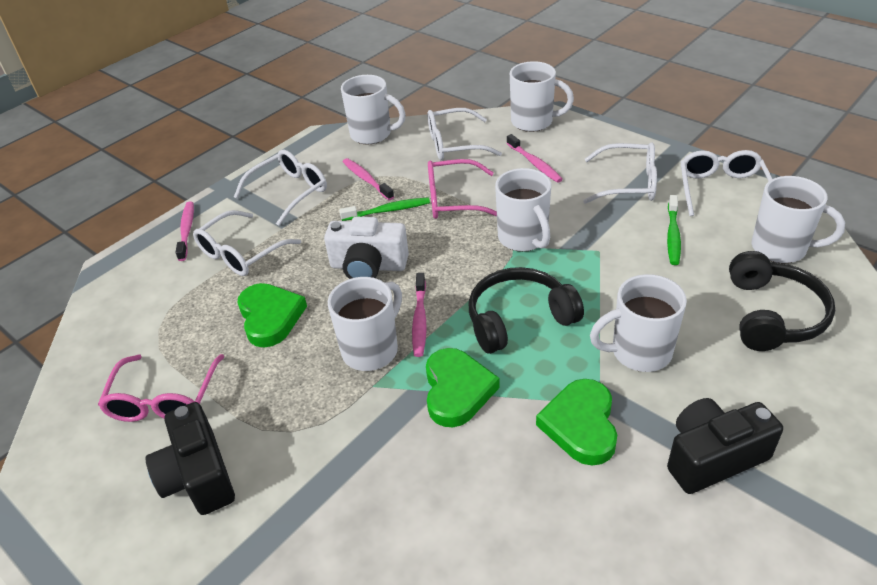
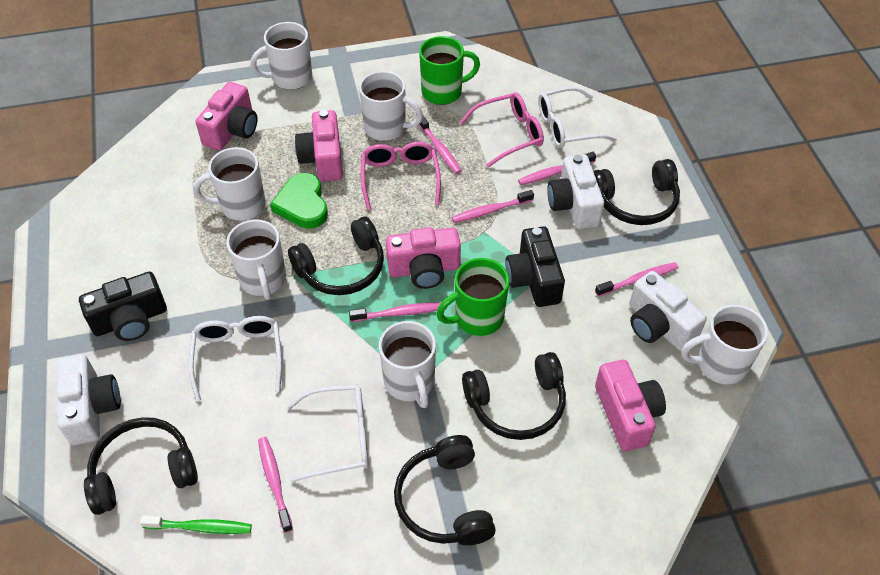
black headphones: [468,267,584,354] [729,251,835,351] = 2 -> [84,417,198,515] [288,217,384,295] [394,435,496,545] [462,352,566,440] [593,159,680,225] = 5
green heart: [238,283,307,348] [426,348,500,427] [536,379,617,466] = 3 -> [270,173,328,229] = 1
green mug: none = 0 -> [419,36,480,105] [436,258,509,336] = 2
green toothbrush: [339,198,430,221] [667,195,681,265] = 2 -> [140,515,252,534] = 1
pink camera: none = 0 -> [196,82,258,150] [295,110,343,181] [386,227,461,289] [595,360,666,451] = 4
pink toothbrush: [175,201,194,261] [343,158,394,200] [412,273,427,357] [507,134,563,183] = 4 -> [258,437,293,533] [349,302,442,322] [419,116,462,174] [452,190,534,223] [518,152,596,185] [595,262,678,297] = 6
white camera: [324,217,409,279] = 1 -> [56,354,121,445] [547,154,604,229] [629,271,707,351] = 3
white glasses: [193,210,301,276] [234,150,327,226] [428,108,502,161] [583,142,657,204] [681,150,772,216] = 5 -> [189,316,282,401] [287,385,369,482] [538,87,617,148] = 3

